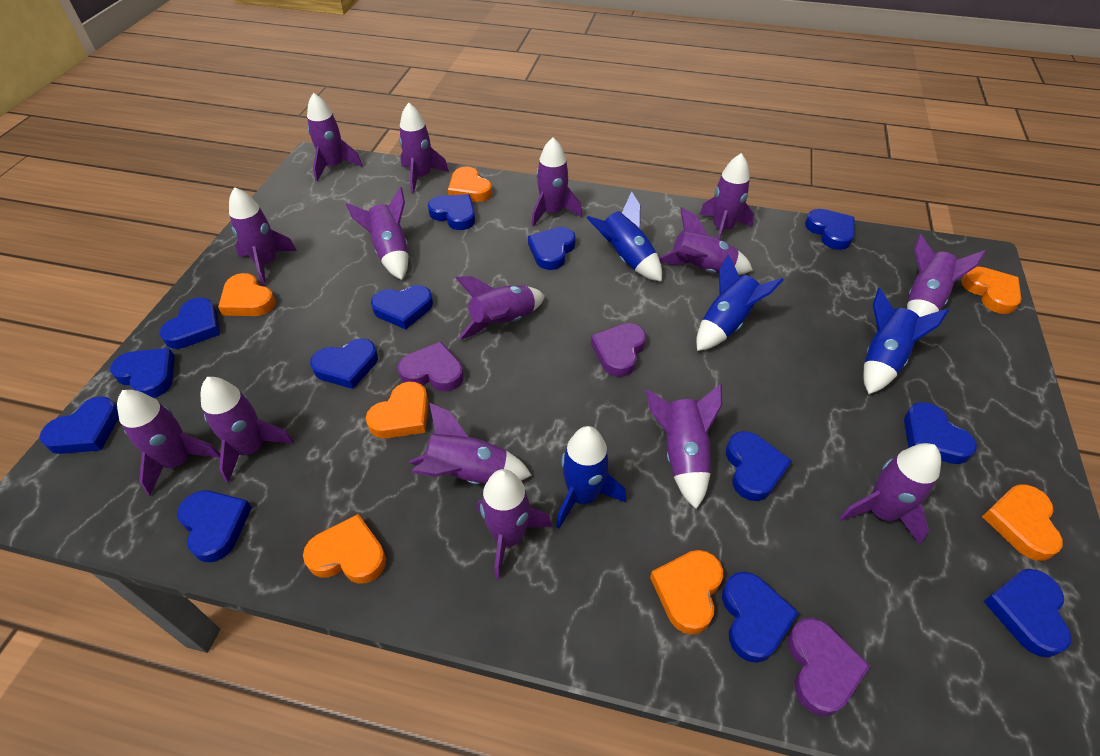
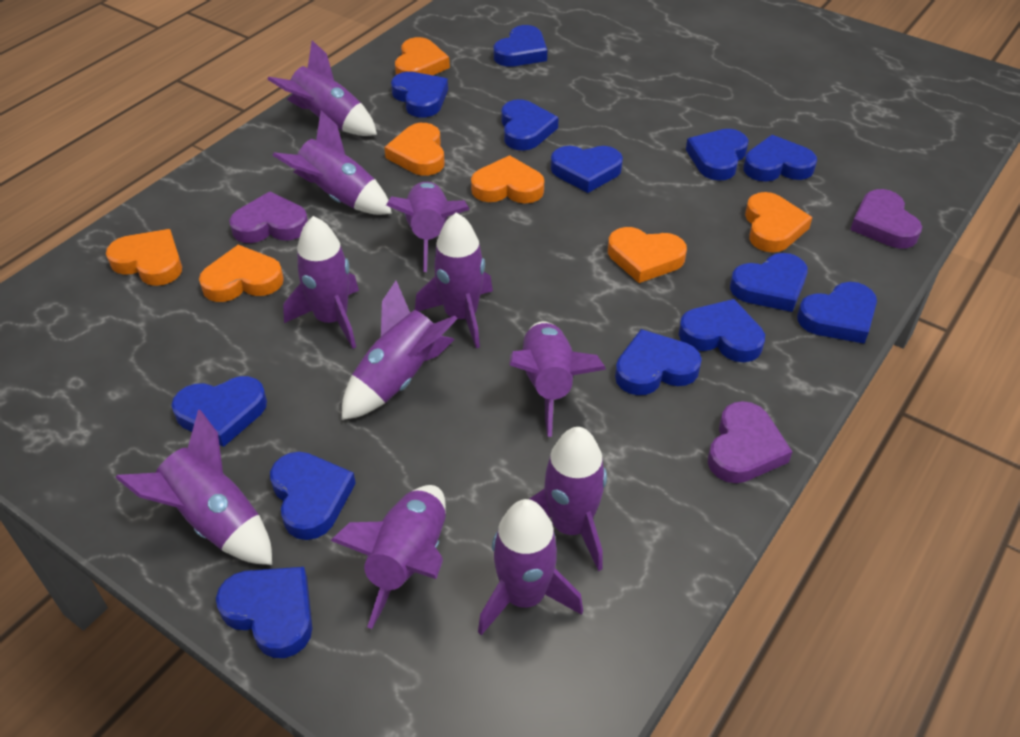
blue rocket: [556,426,626,528] [587,191,662,282] [696,254,783,351] [863,288,949,394] = 4 -> none = 0
purple rocket: [117,390,220,496] [201,377,294,483] [229,187,297,285] [307,93,363,182] [346,187,409,280] [399,103,449,194] [409,403,532,484] [455,276,545,340] [477,469,552,580] [531,137,582,227] [646,384,722,509] [659,207,753,275] [699,153,754,239] [839,443,941,545] [907,234,986,317] = 15 -> [116,410,272,565] [267,40,377,136] [272,110,392,215] [283,216,359,349] [330,485,446,629] [342,281,458,420] [386,182,470,272] [415,213,493,348] [478,499,583,635] [509,321,606,437] [529,427,607,571] = 11

